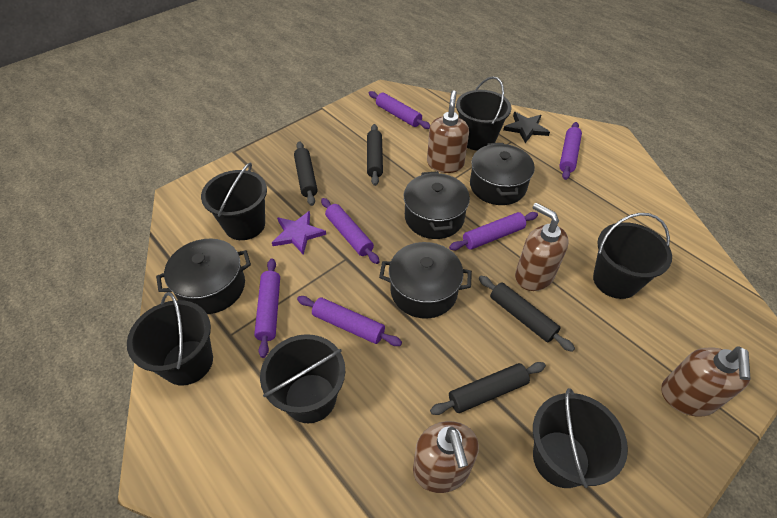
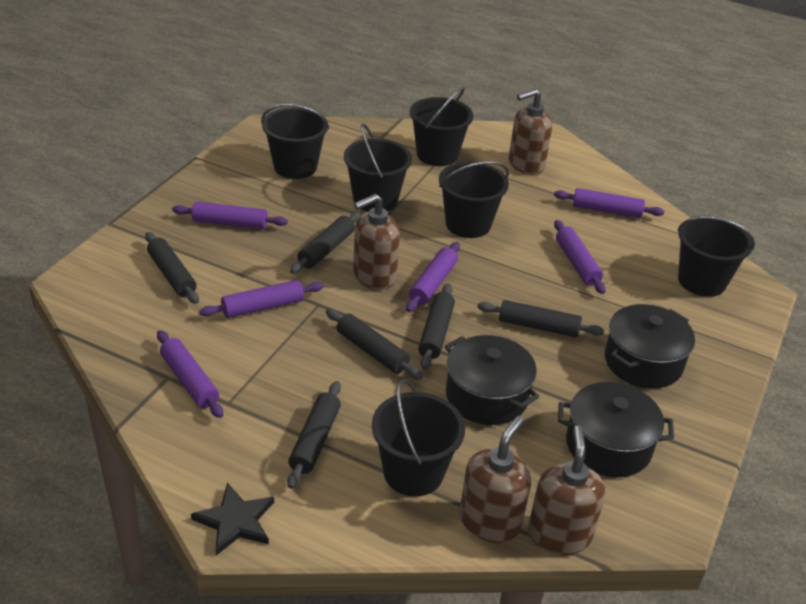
black pot: [156,239,251,314] [379,242,472,319] [404,171,470,239] [470,143,535,205] = 4 -> [445,335,539,425] [558,382,674,478] [605,304,695,389] = 3
black rolling pin: [294,142,318,206] [367,124,383,186] [430,362,546,415] [479,276,575,352] = 4 -> [145,232,199,304] [287,381,341,489] [290,212,361,274] [326,309,423,380] [418,284,455,370] [477,300,604,337] = 6
purple star: [272,211,326,255] = 1 -> none = 0

